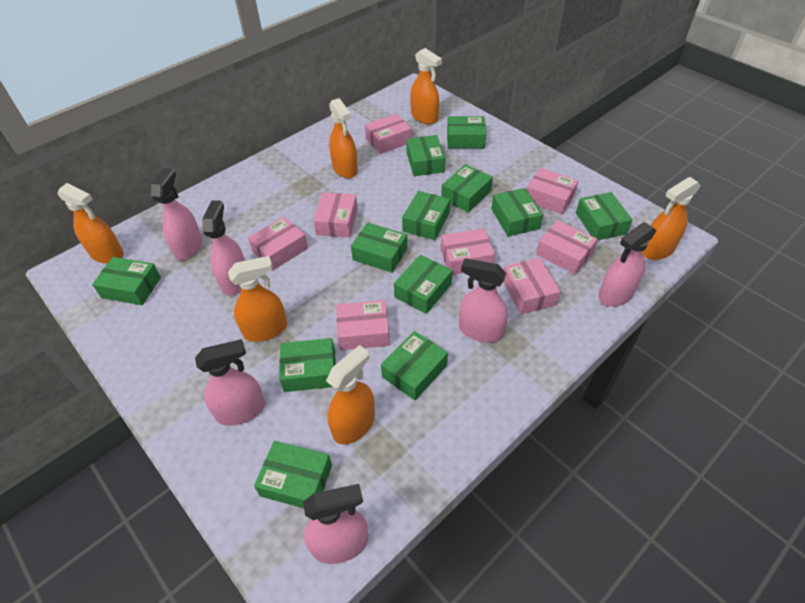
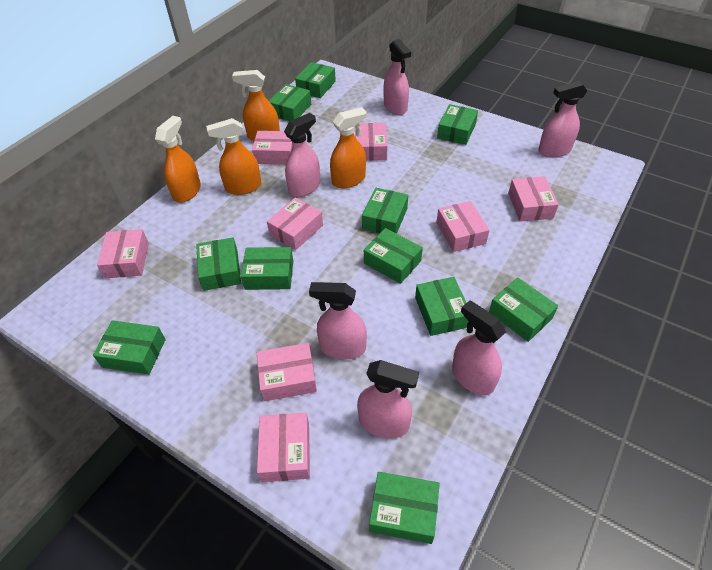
green box: [92,257,161,305] [254,441,332,508] [279,338,336,392] [351,222,407,273] [381,331,448,400] [394,255,452,314] [402,191,450,240] [406,135,445,176] [441,164,493,213] [447,116,486,149] [492,188,543,237] [576,192,633,241] = 12 -> [93,320,166,375] [196,238,241,291] [241,247,293,290] [269,84,311,121] [295,62,336,98] [362,188,408,234] [364,228,423,284] [369,472,440,544] [415,277,469,336] [437,104,478,145] [489,278,558,342] = 11
orange spray bottle: [58,183,124,264] [228,256,287,342] [326,345,375,445] [329,98,358,178] [410,48,442,124] [642,177,701,260] = 6 -> [155,116,201,203] [206,118,261,195] [232,70,280,141] [330,107,367,188] = 4

